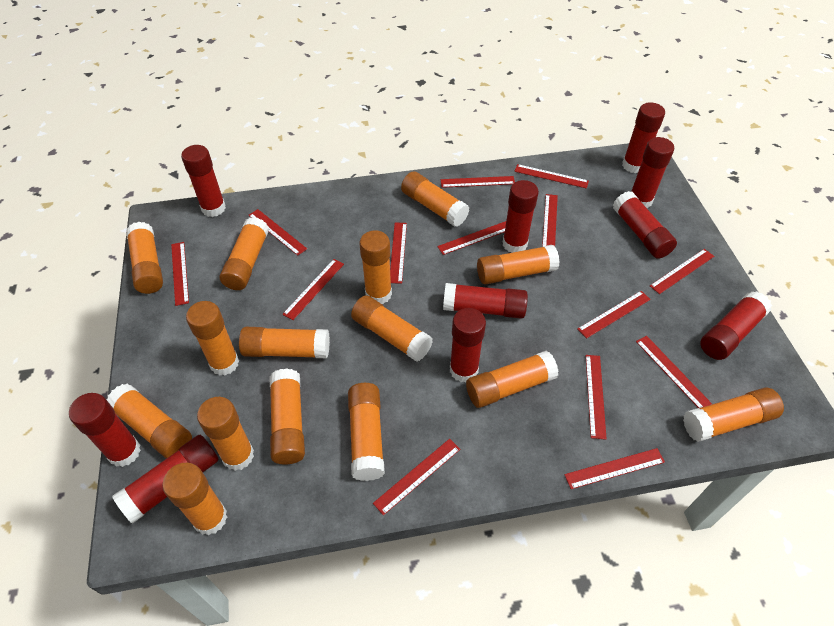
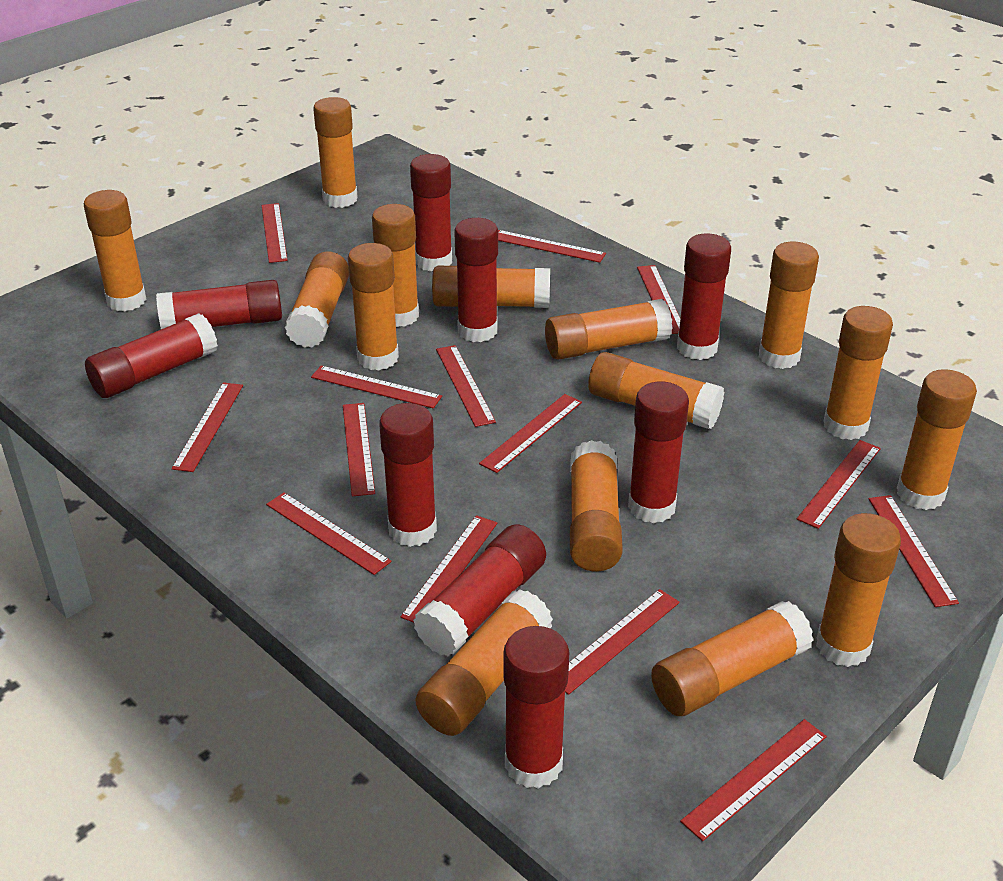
red glue stick: [69,393,141,467] [112,435,219,524] [181,145,226,217] [443,283,528,319] [450,308,486,382] [503,180,539,253] [613,191,677,259] [622,102,665,173] [631,137,674,208] [700,291,772,360] = 10 -> [85,313,218,398] [156,280,282,329] [379,403,437,547] [410,154,452,271] [413,524,546,656] [454,218,498,342] [503,626,569,789] [628,382,689,523] [677,233,731,360] = 9

